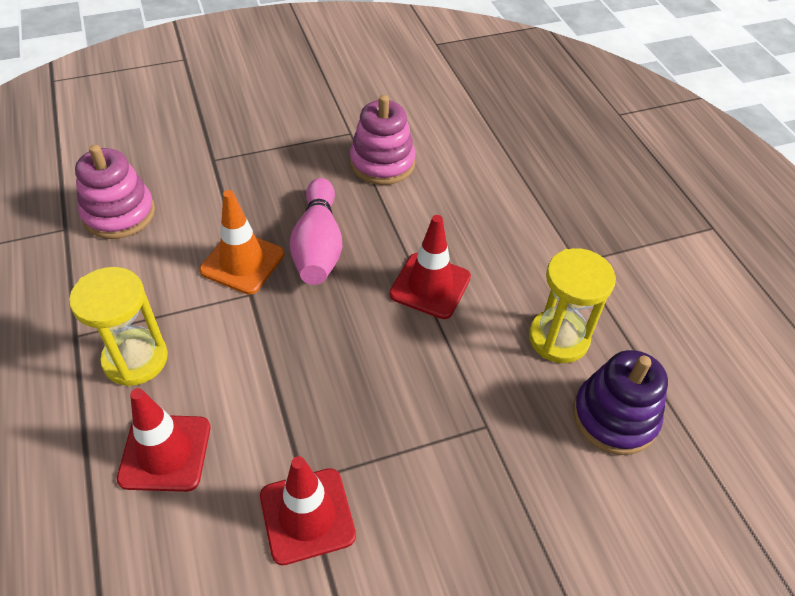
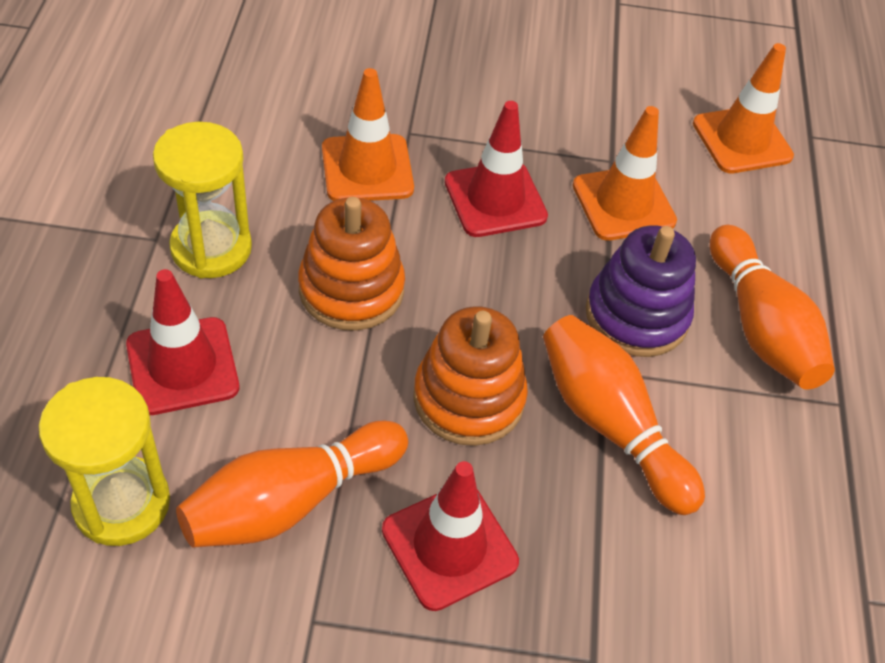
orange bowling pin: none = 0 -> [176,421,408,548] [543,315,705,515] [710,225,835,389] = 3
orange stacking toy: none = 0 -> [298,197,405,331] [413,306,528,446] = 2
orange traffic cone: [199,190,284,294] = 1 -> [322,68,414,201] [573,106,677,241] [693,43,794,173] = 3
pink bowling pin: [290,178,342,285] = 1 -> none = 0
pink stacking toy: [75,145,155,239] [350,95,416,185] = 2 -> none = 0

